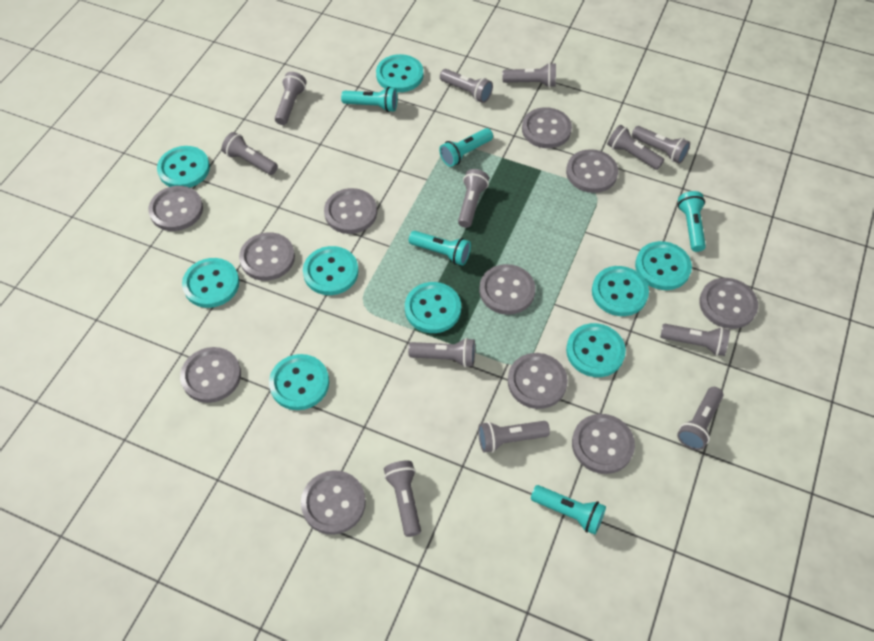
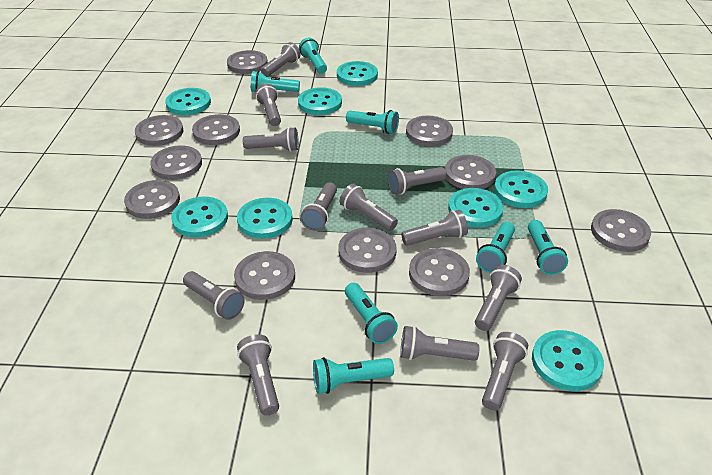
turquoise button: [157,146,210,188] [182,258,239,308] [269,354,329,410] [303,246,359,295] [376,54,423,92] [405,282,461,333] [566,323,626,377] [592,266,649,316] [635,241,692,290] = 9 -> [165,88,211,115] [171,196,228,238] [237,198,293,239] [298,87,342,115] [337,61,378,86] [448,188,503,228] [494,171,548,208] [532,330,604,391] = 8
turquoise flashlight: [341,87,398,112] [409,231,471,266] [439,128,493,167] [531,485,606,535] [678,191,706,252] = 5 -> [251,71,300,92] [299,37,327,74] [313,357,394,394] [345,283,398,344] [346,110,399,134] [476,222,515,273] [528,220,568,275] = 7

